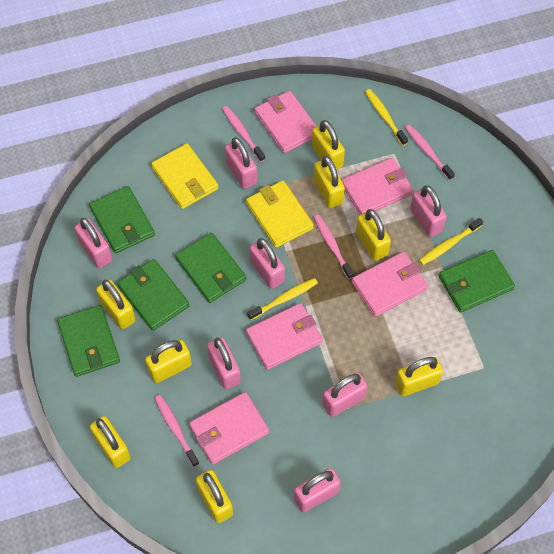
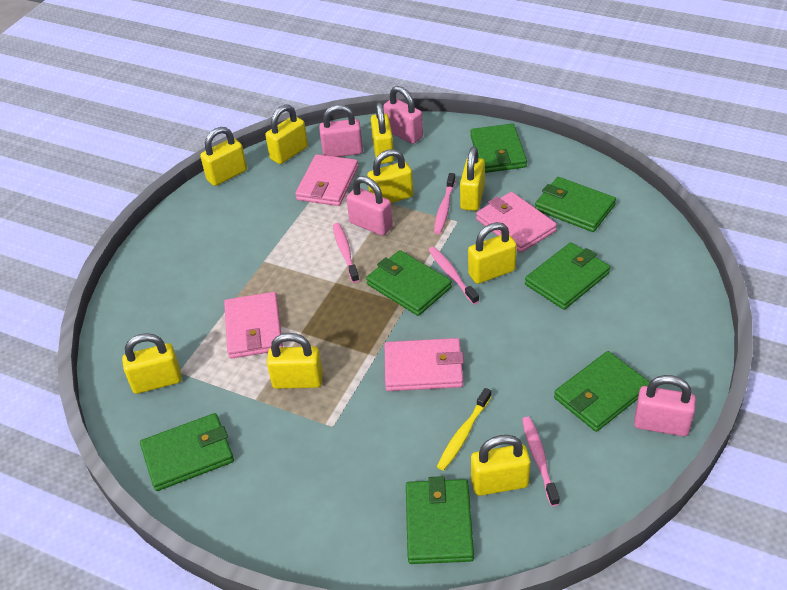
green wallet: [57,305,120,377] [89,186,155,253] [117,259,190,331] [175,233,246,303] [439,250,515,313] = 5 -> [140,413,234,491] [366,250,452,316] [406,476,474,564] [470,124,527,173] [525,242,610,310] [535,177,616,232] [554,351,650,432] = 7
pink padlock: [75,218,112,268] [207,337,241,389] [225,137,257,189] [250,238,285,289] [294,468,341,512] [322,373,368,417] [410,185,447,237] = 7 -> [319,105,363,157] [346,176,393,236] [383,86,423,144] [634,375,696,436] = 4
pink wallet: [189,392,269,465] [246,303,323,370] [255,91,316,153] [341,158,414,215] [352,252,428,317] = 5 -> [224,292,283,359] [295,154,358,206] [385,338,464,391] [476,192,557,253] = 4
yellow padlock: [90,416,131,468] [96,280,136,330] [145,340,192,383] [196,470,233,523] [312,120,345,170] [314,156,345,208] [356,209,391,261] [395,357,443,396] = 8 -> [122,333,182,394] [200,127,247,186] [265,105,308,164] [267,333,323,389] [367,149,413,203] [371,102,394,164] [460,146,485,211] [468,222,517,284] [471,435,530,496] = 9
yellow toothbrush: [247,278,318,320] [365,89,408,146] [419,218,483,265] = 3 -> [437,388,492,471] = 1
yellow wallet: [151,143,218,209] [246,180,314,248] = 2 -> none = 0

